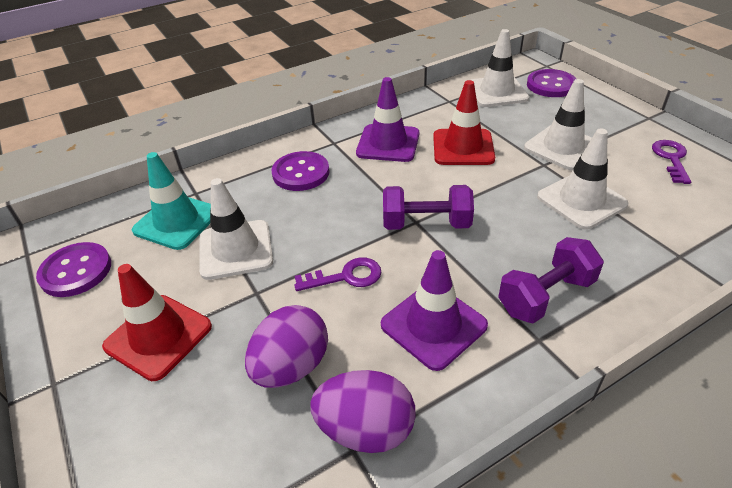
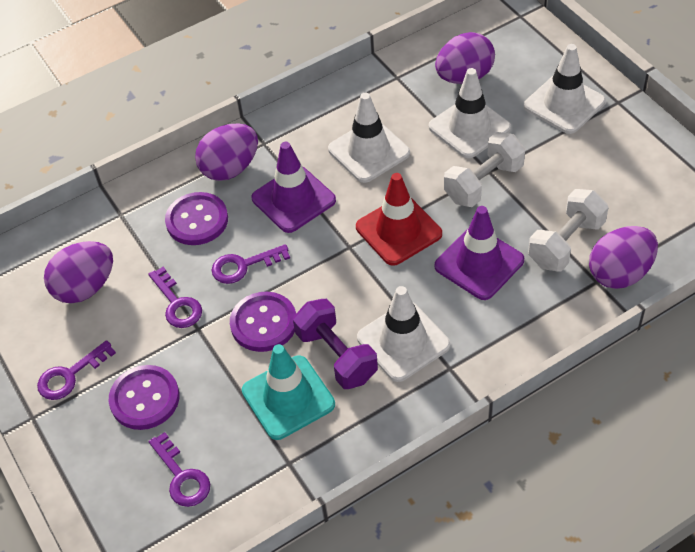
purple dumbbell: [383,185,474,230] [498,237,604,324] = 2 -> [293,299,378,389] = 1
purple egg: [245,305,328,388] [310,370,415,453] = 2 -> [44,241,113,303] [195,123,258,181] [435,32,495,84] [589,226,658,289] = 4
purple key: [294,257,382,291] [652,140,691,184] = 2 -> [37,340,116,400] [148,267,202,328] [149,432,210,507] [212,244,290,284] = 4
red traffic cone: [102,264,212,381] [433,80,495,165] = 2 -> [356,173,442,266] = 1
white dumbbell: none = 0 -> [444,132,525,207] [528,189,609,271] = 2

